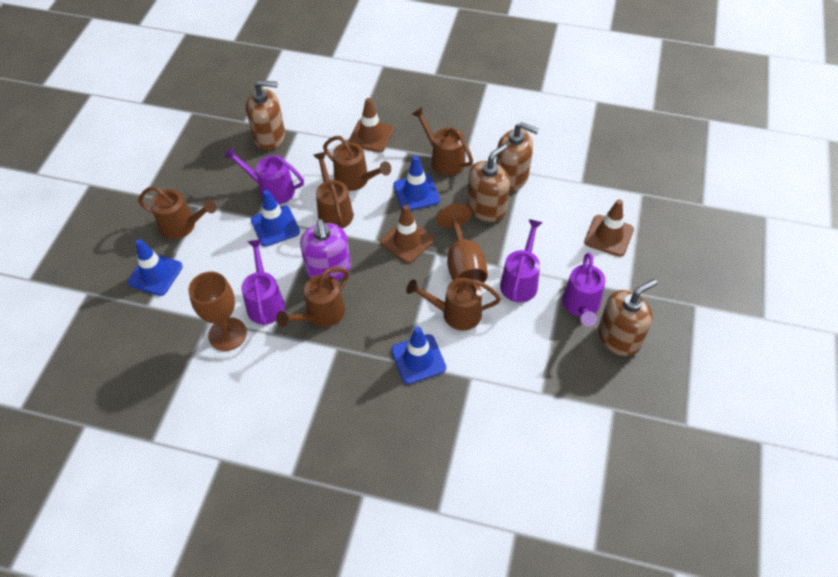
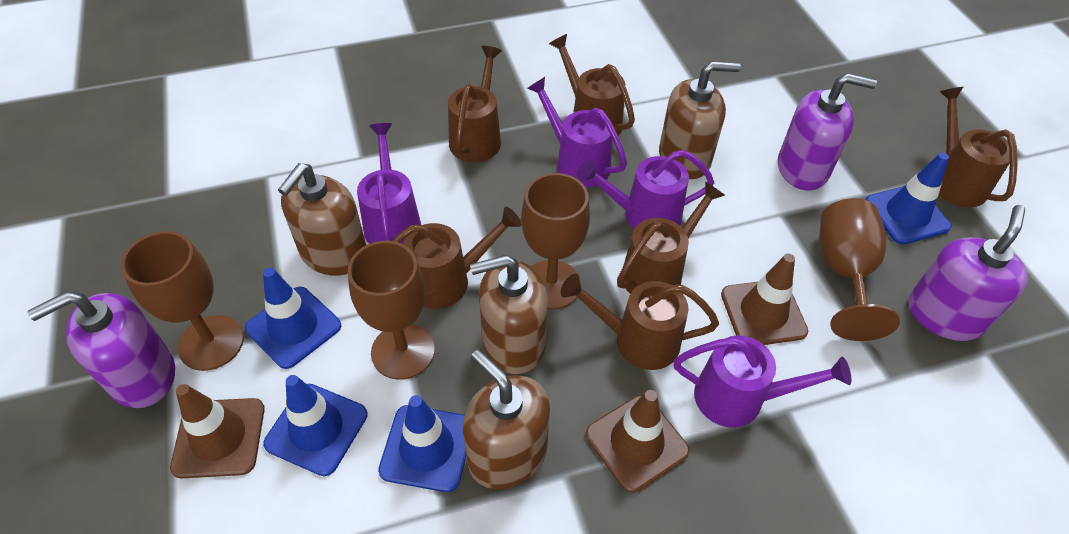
brown goblet: [188,272,247,351] [436,203,488,283] = 2 -> [121,231,244,371] [348,241,435,380] [521,173,590,309] [820,198,900,341] = 4
purple soap dispenser: [300,219,351,280] = 1 -> [28,291,175,408] [778,73,877,190] [908,205,1028,341] = 3

